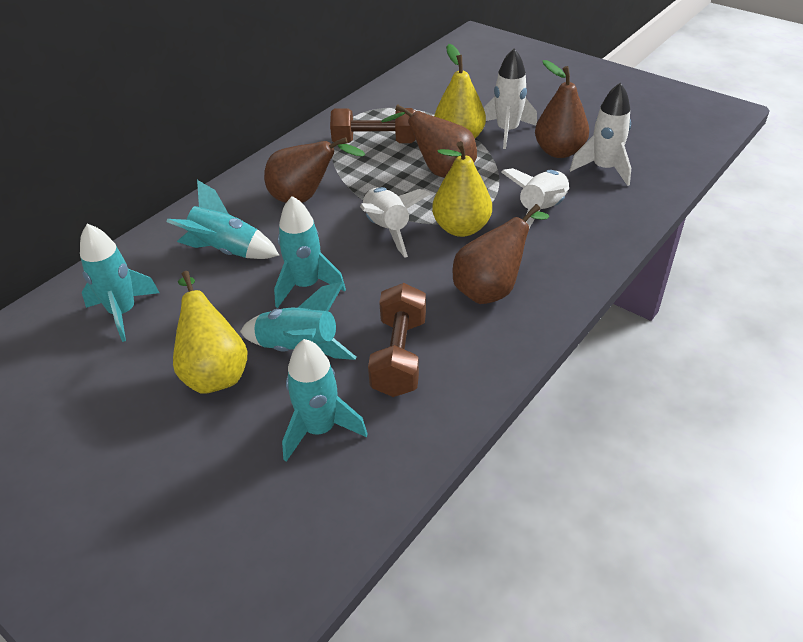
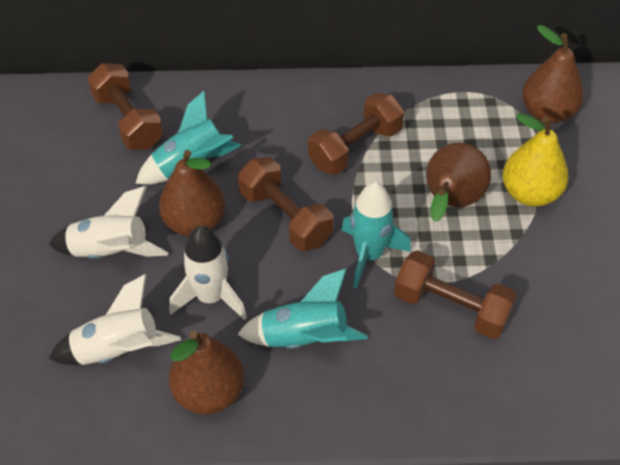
brown dumbbell: [330,108,416,143] [368,283,426,397] = 2 -> [87,63,163,150] [238,157,333,251] [308,93,404,175] [394,250,517,339] = 4
turquoise rocket: [80,224,160,342] [166,180,279,259] [240,282,357,360] [274,196,346,308] [282,339,368,462] = 5 -> [135,91,241,185] [237,269,368,349] [341,182,411,289] = 3
white rocket: [360,187,430,258] [484,48,537,149] [501,168,569,228] [570,83,631,186] = 4 -> [49,186,168,259] [49,274,181,365] [169,226,247,320] = 3
yellow pear: [173,271,248,394] [432,141,492,237] [434,44,486,138] = 3 -> [502,113,568,206] = 1

